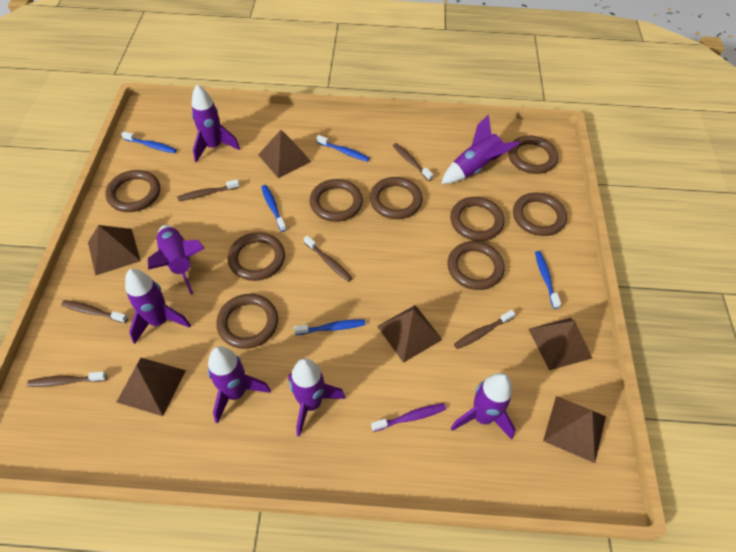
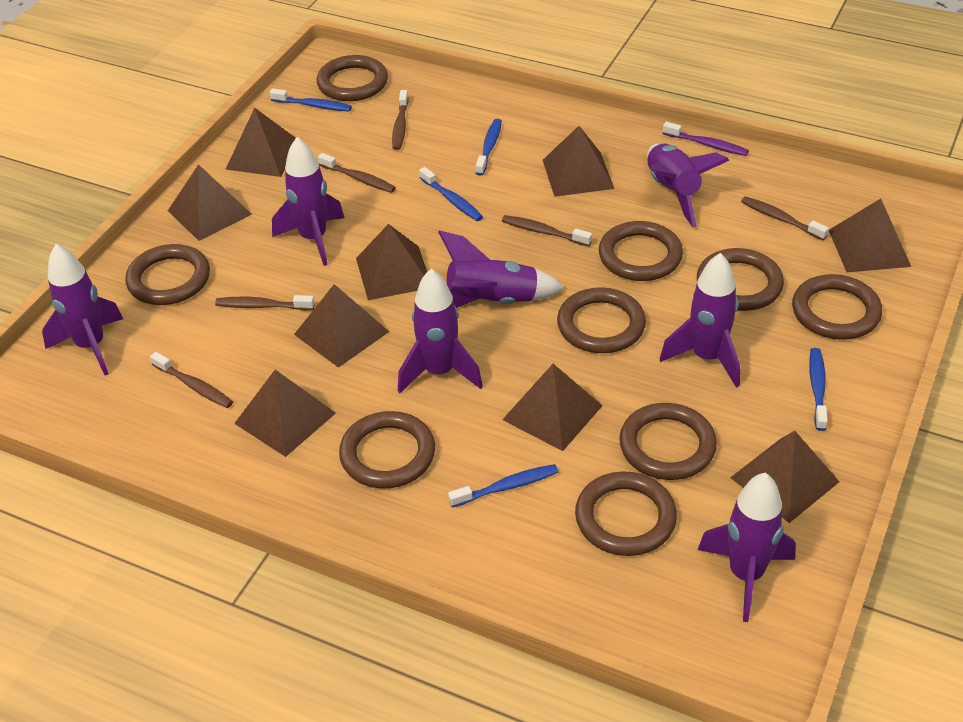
brown pyramid: [88,225,141,276] [117,358,186,416] [258,130,312,178] [377,305,442,363] [529,318,592,370] [543,396,606,463] = 6 -> [168,164,252,241] [225,108,296,177] [234,370,336,457] [294,284,389,368] [356,224,427,300] [502,364,603,451] [543,126,614,197] [730,431,839,523] [829,198,911,272] = 9

